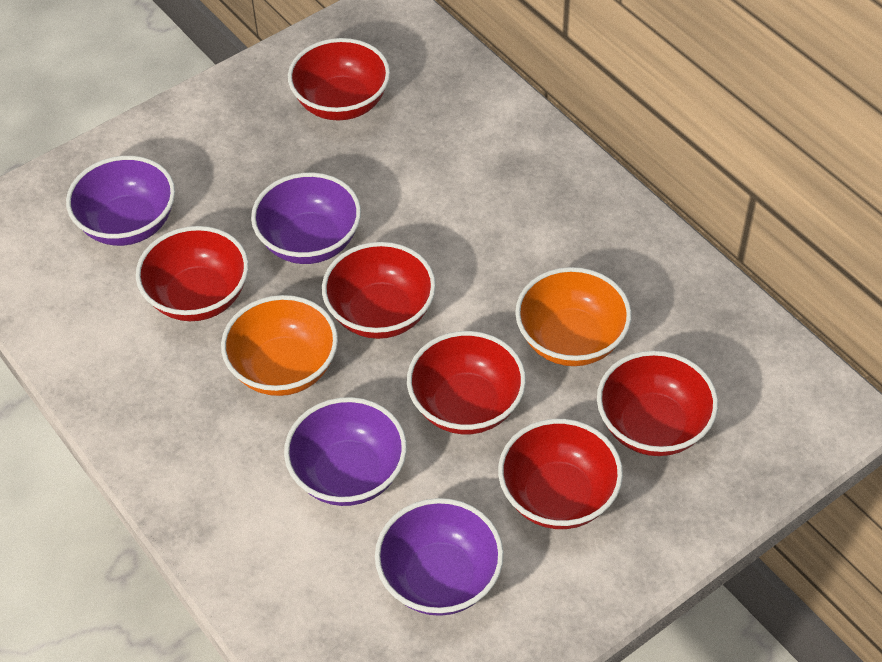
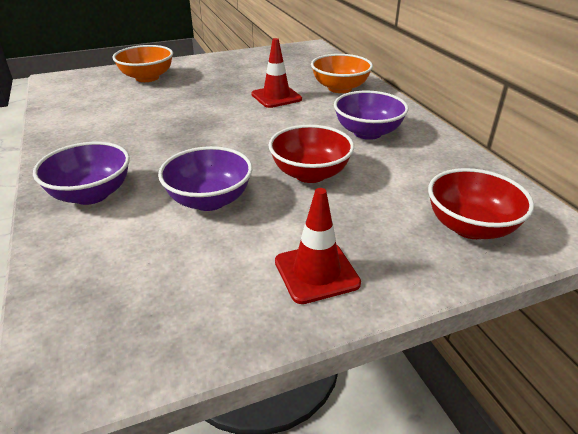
purple bowl: [66,156,175,246] [251,172,361,264] [284,397,407,506] [375,498,504,616] = 4 -> [33,142,130,205] [158,146,253,211] [334,91,408,140] = 3
red bowl: [136,226,249,321] [288,38,390,120] [322,242,436,339] [407,331,526,434] [498,419,623,529] [597,351,718,456] = 6 -> [269,125,354,183] [428,168,534,239] = 2
red traffic cone: none = 0 -> [251,38,302,108] [275,188,361,304] = 2

